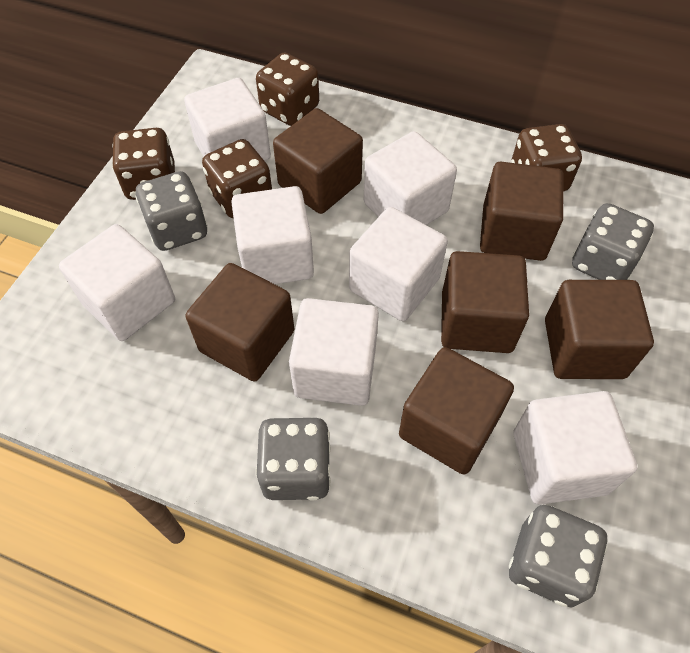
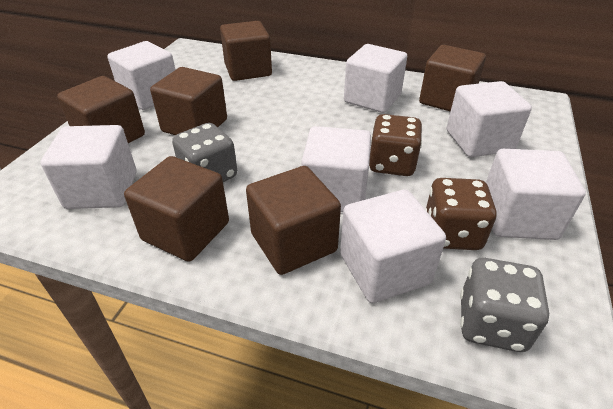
brown dice: [112,128,175,200] [202,139,272,218] [256,52,319,126] [511,124,582,192] = 4 -> [369,114,422,176] [425,178,497,250] = 2
grey dice: [135,171,207,251] [256,417,331,501] [509,505,607,607] [572,203,654,280] = 4 -> [172,123,237,182] [460,258,549,352] = 2

